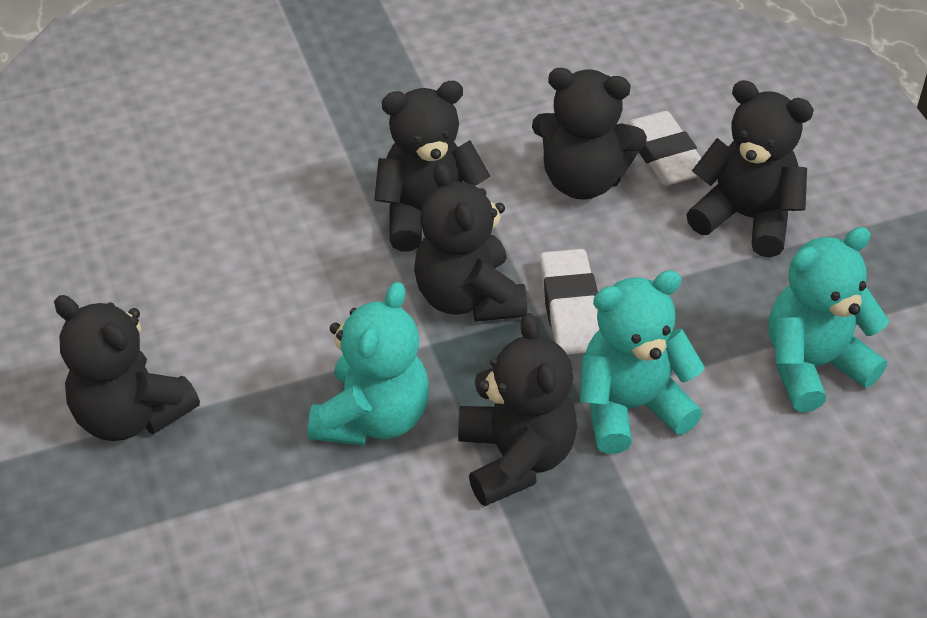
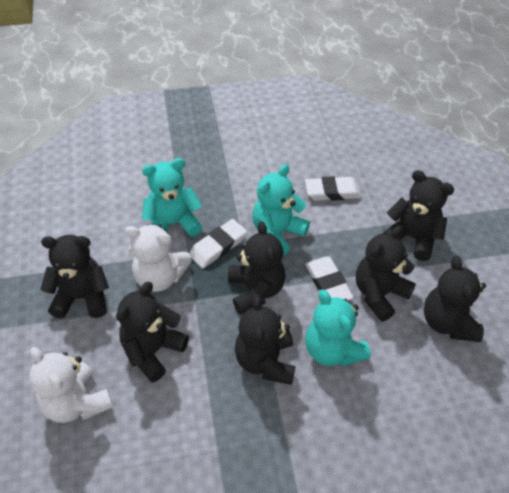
black teddy bear: [54,295,200,441] [374,81,490,251] [414,162,527,322] [458,313,577,506] [532,68,647,200] [686,80,814,257] = 6 -> [40,235,109,319] [116,282,189,383] [228,221,286,315] [235,295,295,385] [356,226,416,322] [382,170,454,261] [424,256,486,342] = 7
white eraser: [540,249,599,355] [625,111,701,185] = 2 -> [189,219,247,268] [305,176,362,201] [305,257,354,301] = 3
white teddy bear: none = 0 -> [29,347,113,423] [125,224,192,292] = 2

